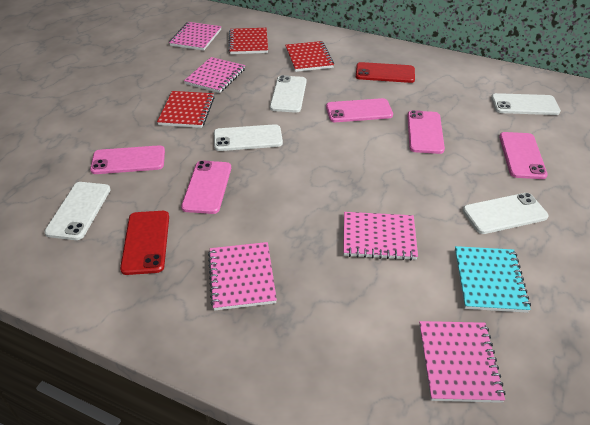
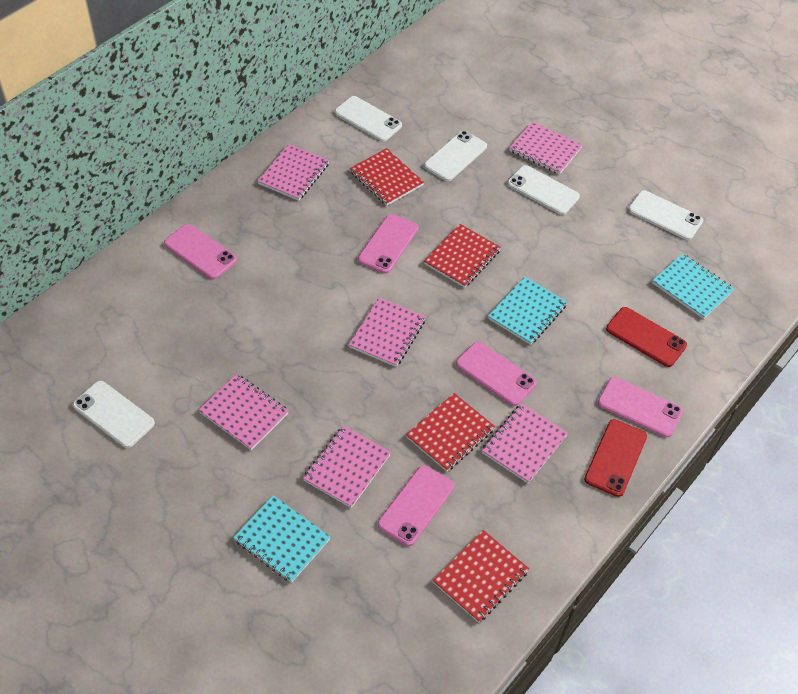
pink notebook: [169,22,221,51] [184,57,245,93] [208,242,277,311] [343,212,418,260] [419,321,506,403] = 5 -> [199,374,289,450] [258,144,329,201] [303,426,391,508] [349,298,426,367] [482,403,568,483] [509,122,582,175] = 6
red notebook: [157,91,215,128] [228,28,268,54] [285,41,334,72] = 3 -> [350,148,424,206] [406,393,495,472] [424,224,501,288] [433,530,529,623] = 4
turquoise notebook: [455,246,531,313] = 1 -> [233,495,330,583] [488,277,567,345] [652,254,734,319] = 3

